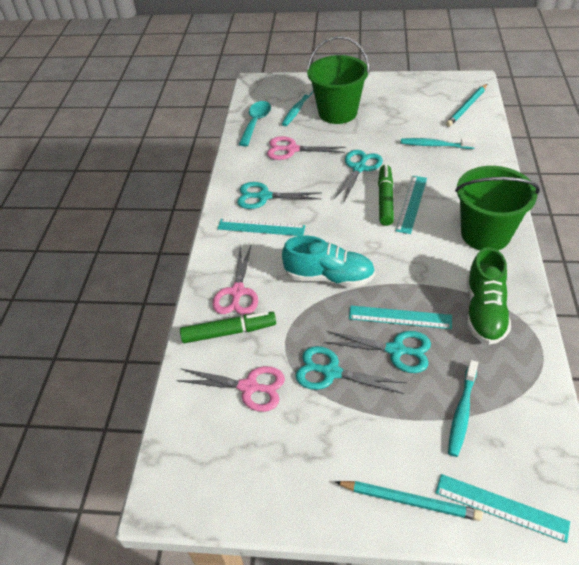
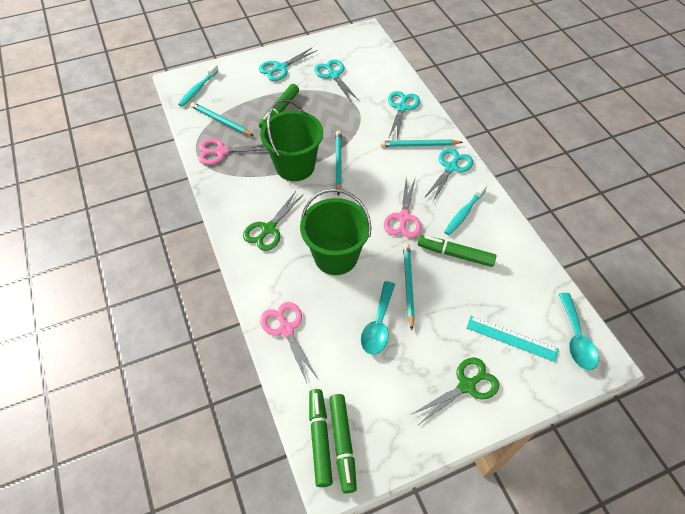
green marker: [180,311,276,343] [378,165,394,226] = 2 -> [259,84,299,129] [309,389,333,487] [329,394,357,493] [418,235,496,267] = 4
green scissors: none = 0 -> [243,191,304,251] [412,357,499,424] = 2
green shoe: [467,247,511,345] = 1 -> none = 0
turquoise pencil: [336,481,483,521] [446,84,487,127] = 2 -> [190,102,254,136] [336,131,342,196] [380,139,463,147] [403,244,415,330] = 4
turquoise ruler: [217,219,305,236] [349,305,452,329] [396,176,427,234] [435,474,570,543] = 4 -> [467,316,559,362] = 1
turquoise shoe: [282,236,375,287] = 1 -> none = 0
turquoise spoon: [239,101,271,146] = 1 -> [361,281,395,355] [559,293,599,370] = 2
turquoise toothbrush: [282,84,313,126] [401,138,476,149] [448,360,478,457] = 3 -> [178,64,219,107] [444,183,487,235] = 2

